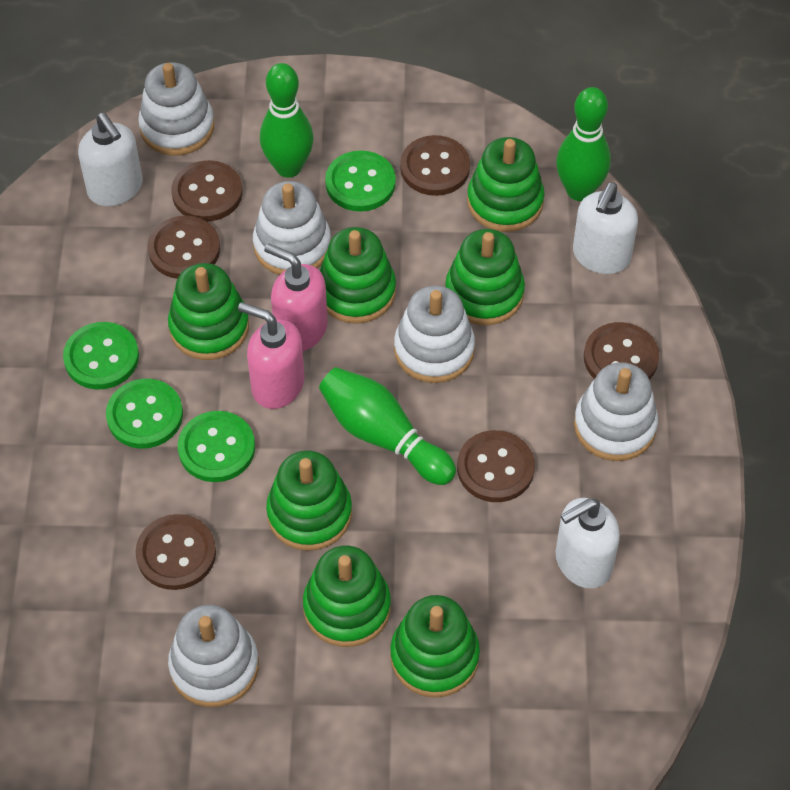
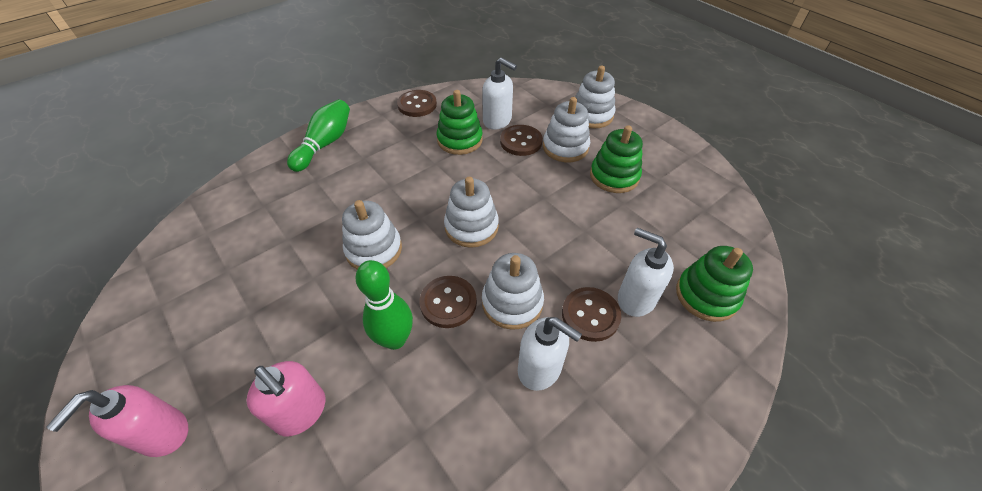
brown button: [135,514,216,590] [148,216,220,279] [172,160,243,222] [400,135,470,196] [457,430,535,502] [584,322,659,380] = 6 -> [397,90,437,117] [420,276,477,328] [500,125,543,156] [562,287,621,342] = 4
green bowling pin: [260,63,314,178] [319,367,456,485] [556,87,611,201] = 3 -> [287,100,350,172] [355,260,413,350] = 2
green button: [63,322,139,389] [106,379,183,449] [178,411,255,482] [325,151,396,212] = 4 -> none = 0
green stacking toy: [168,263,249,360] [266,451,352,551] [303,545,391,647] [320,227,396,324] [390,595,480,698] [445,229,525,325] [467,137,545,232] = 7 -> [437,90,483,155] [590,125,643,193] [676,246,753,322] = 3

